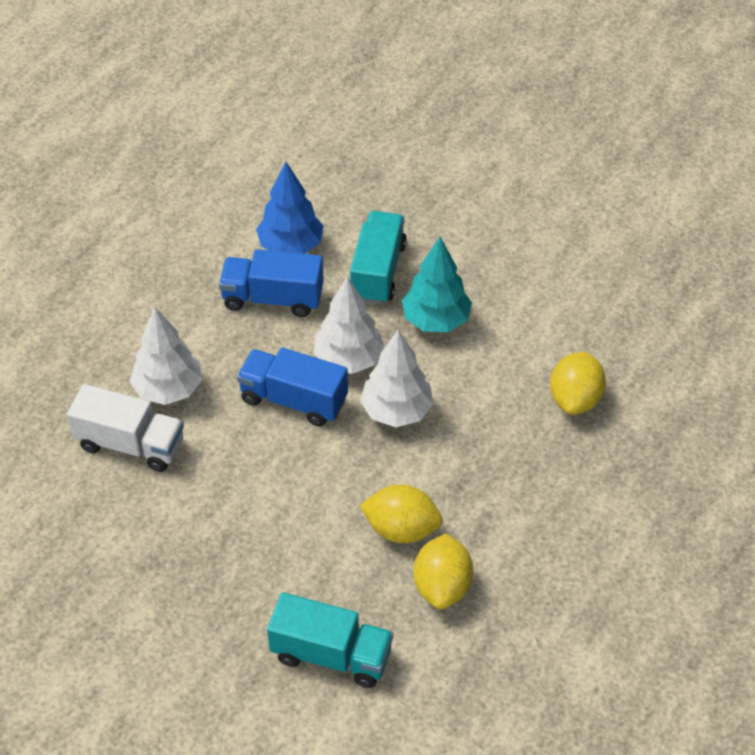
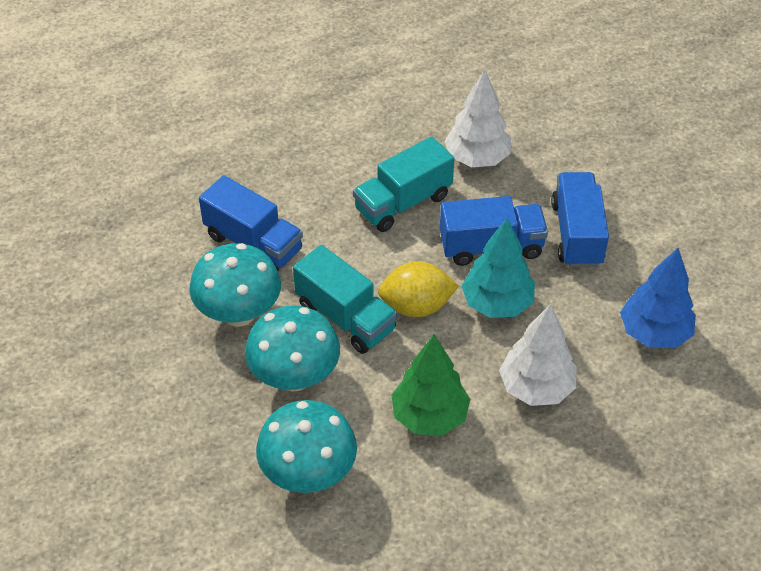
blue truck: [219,249,324,317] [237,348,348,427] = 2 -> [199,175,303,271] [440,196,548,266] [551,172,609,267] = 3
green tree: none = 0 -> [391,334,470,436] = 1
turquoise mushroom: none = 0 -> [189,243,281,327] [245,306,340,391] [256,400,357,493] = 3
white tree: [130,307,203,405] [313,277,385,374] [360,330,434,427] = 3 -> [444,70,511,167] [499,304,576,406] = 2
white truck: [67,384,184,472] = 1 -> none = 0
yellow lemon: [359,485,443,543] [413,533,473,609] [550,352,606,415] = 3 -> [378,261,459,317] = 1

